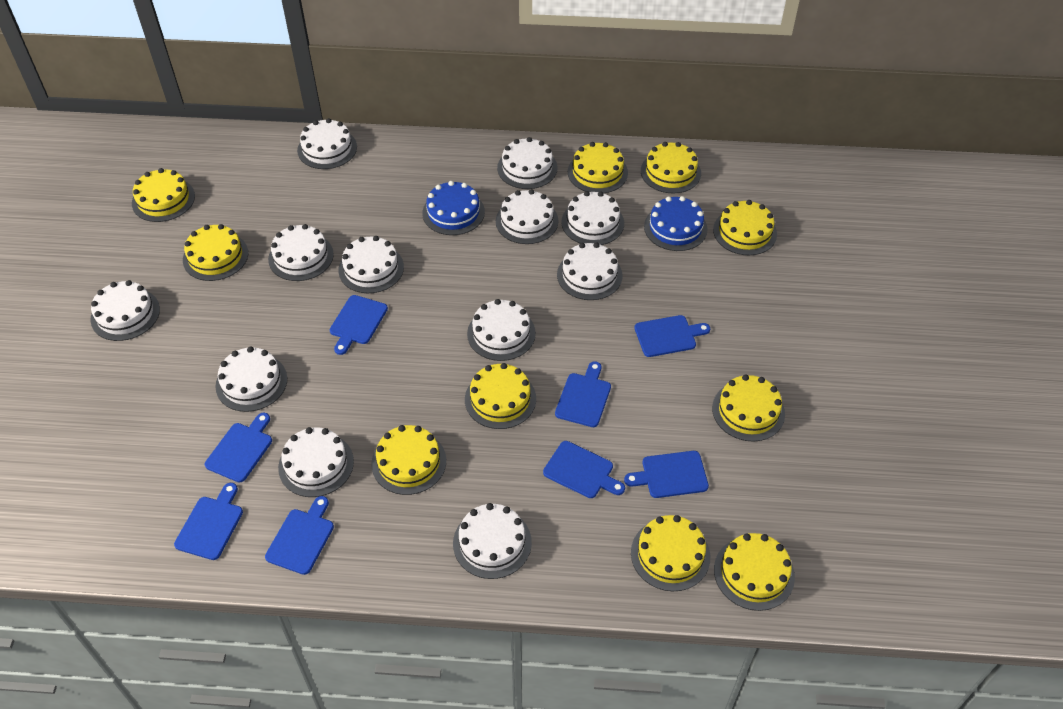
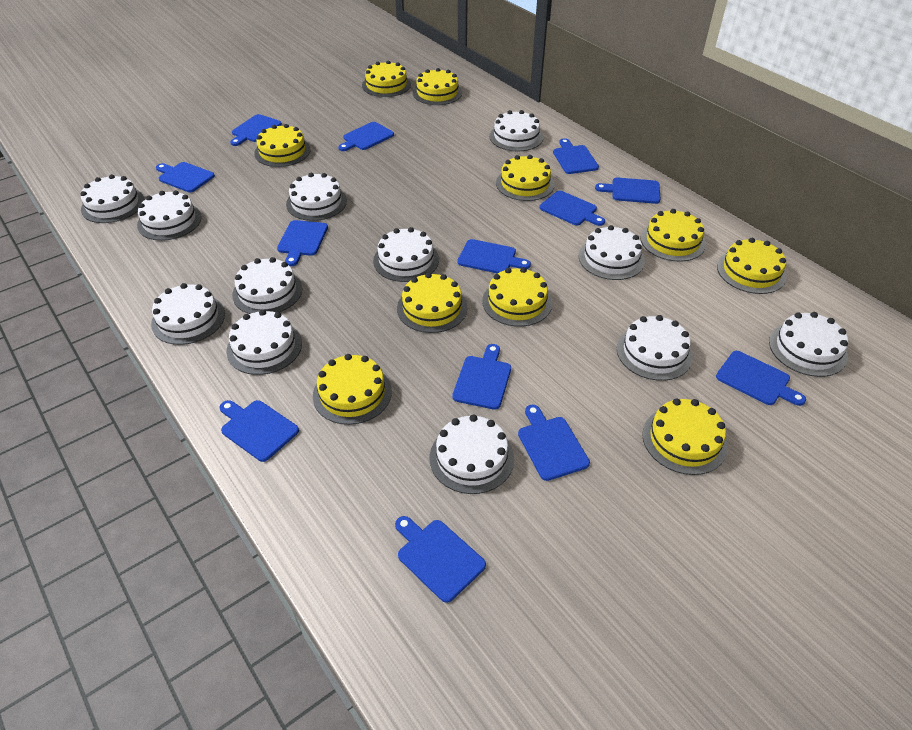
blue cake: [422,181,485,235] [644,196,708,251] = 2 -> none = 0
blue cutting board: [174,483,243,560] [205,413,272,483] [265,496,334,575] [330,295,388,355] [543,441,625,498] [555,361,611,427] [624,451,709,498] [634,315,710,357] = 8 -> [156,162,215,192] [219,400,299,462] [230,114,282,146] [277,220,328,266] [338,122,394,151] [395,516,486,603] [452,344,511,410] [457,239,531,274] [518,405,590,481] [539,191,605,226] [553,138,599,174] [595,177,661,204] [716,351,806,406] = 13

